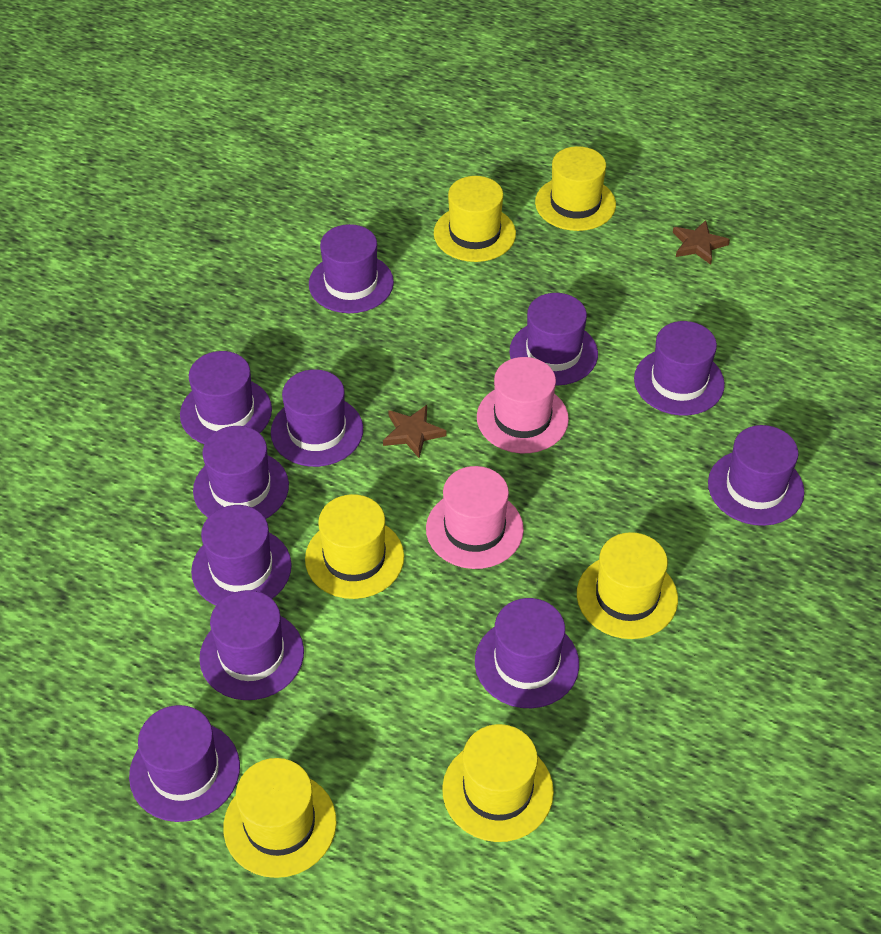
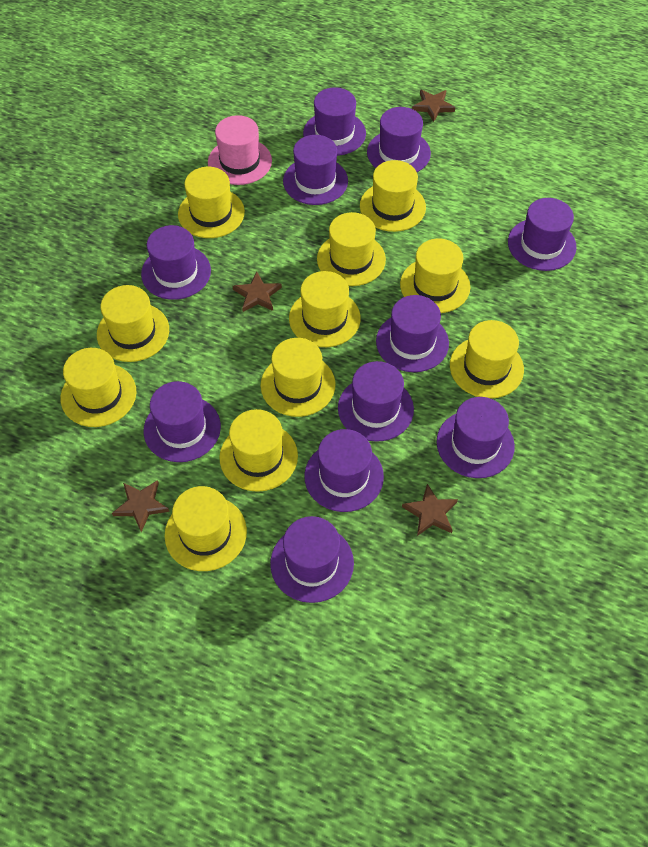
brown star: [383,405,446,458] [673,220,730,265] = 2 -> [112,480,170,532] [233,271,282,312] [402,484,458,536] [412,89,455,122] = 4
pink hat: [426,466,524,569] [477,357,569,453] = 2 -> [208,115,272,185] = 1
yellow hat: [223,758,337,878] [305,494,404,599] [434,176,516,262] [442,724,554,842] [535,146,616,231] [577,532,678,639] = 6 -> [60,348,136,427] [97,285,169,362] [164,486,247,571] [178,167,245,238] [219,409,298,492] [260,338,335,417] [289,271,361,347] [317,212,386,286] [360,160,426,232] [400,239,470,313] [450,320,524,399] = 11

